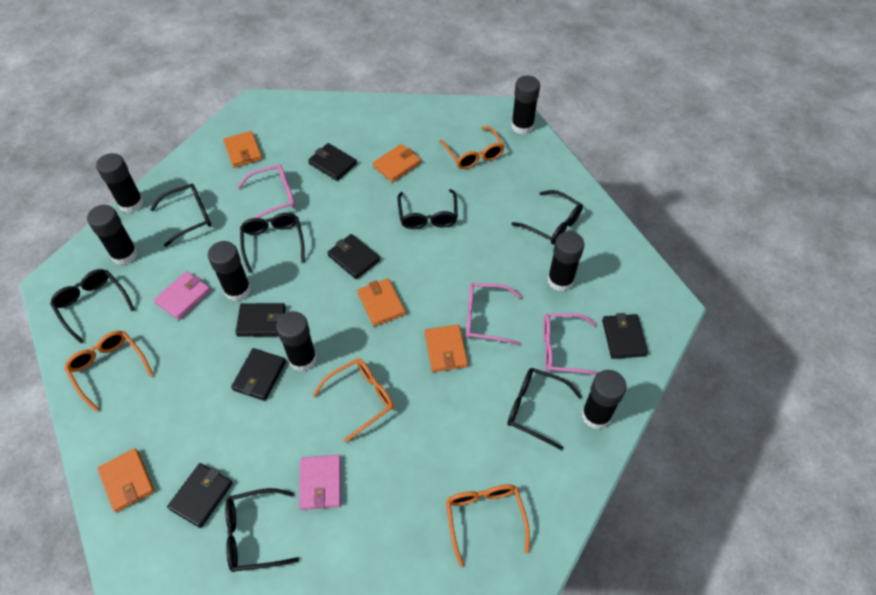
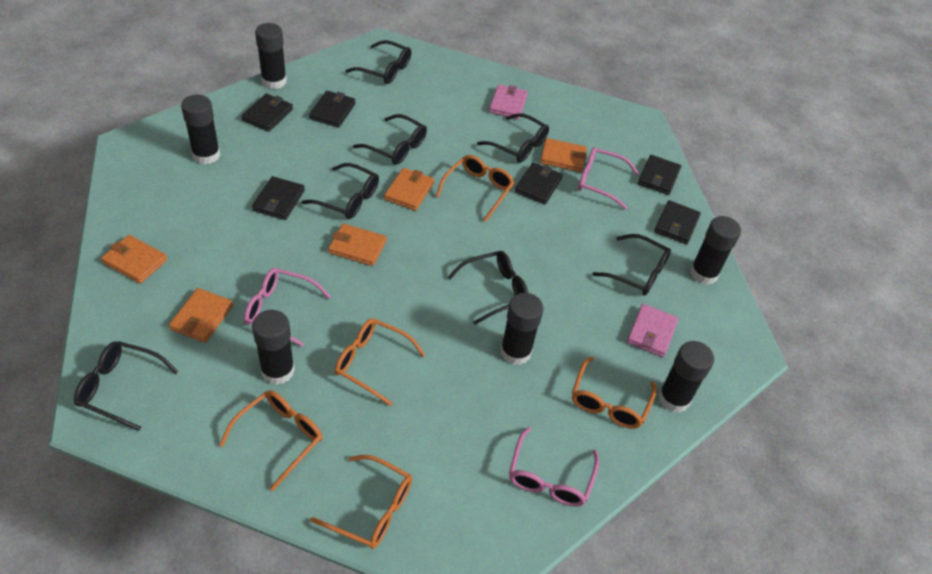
black glue stick: [87,205,138,265] [96,153,144,213] [208,241,251,301] [276,311,317,371] [511,76,540,134] [547,231,585,291] [582,370,627,429] = 7 -> [181,95,221,164] [252,310,295,385] [255,23,287,89] [500,293,543,365] [658,341,714,412] [690,216,741,285] = 6
orange glasses: [64,331,153,412] [313,359,394,443] [439,126,505,169] [446,484,530,567] = 4 -> [219,390,322,491] [310,455,412,549] [335,318,425,406] [436,155,514,222] [572,356,657,429] = 5

